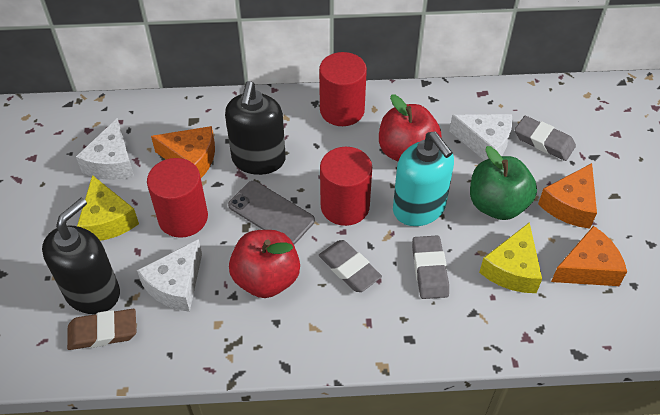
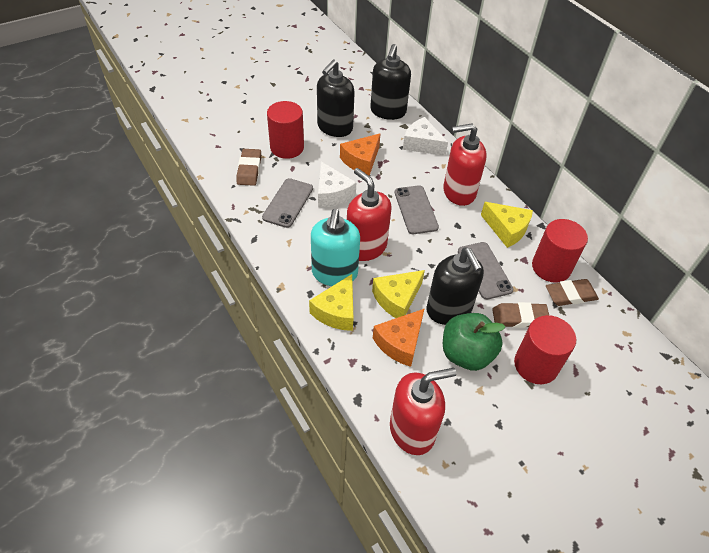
black soap dispenser: [42,198,120,314] [225,81,286,175] = 2 -> [317,60,355,137] [370,44,411,120] [426,248,484,325] = 3
brown eraser: [67,309,136,350] = 1 -> [237,149,261,186] [492,302,549,328] [546,279,599,306] = 3
grey eraser: [319,240,382,292] [412,235,449,299] [515,116,576,161] = 3 -> none = 0
grey phone: [228,181,315,244] = 1 -> [262,178,313,228] [395,185,439,234] [458,242,513,300] = 3
orange cheese: [151,126,215,178] [538,163,597,229] [551,226,627,286] = 3 -> [340,133,381,176] [373,308,425,367] = 2
red apple: [229,230,300,298] [379,94,442,161] = 2 -> none = 0
red soap dispenser: none = 0 -> [347,168,391,261] [390,368,456,455] [443,123,487,206] = 3
white cheese: [76,118,134,180] [137,239,202,312] [449,114,513,160] = 3 -> [318,161,356,207] [403,117,448,156] = 2
yellow cheese: [77,175,139,241] [479,222,542,293] = 2 -> [309,274,353,331] [372,270,425,318] [481,202,533,248] = 3

